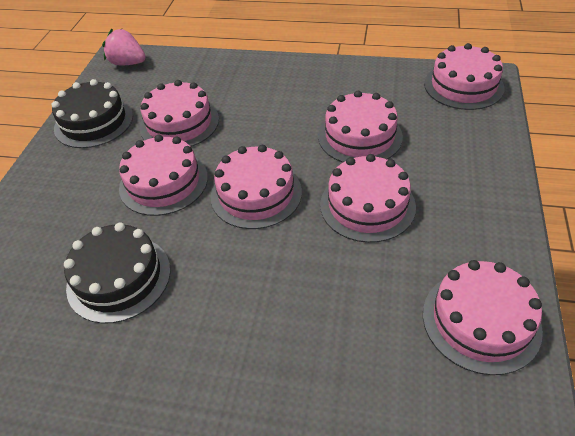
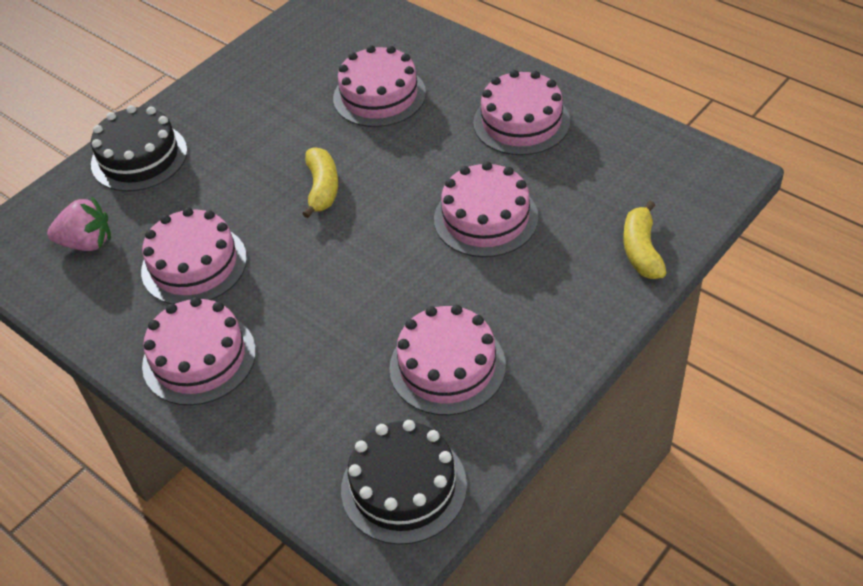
pink cake: [119,135,208,216] [140,80,219,147] [211,145,302,229] [318,91,403,163] [320,154,416,243] [423,260,543,375] [424,43,504,110] = 7 -> [141,208,247,304] [142,297,256,406] [333,45,426,127] [389,305,506,415] [434,162,538,257] [473,70,570,155] = 6
yellow banana: none = 0 -> [302,147,338,218] [623,201,666,279] = 2

